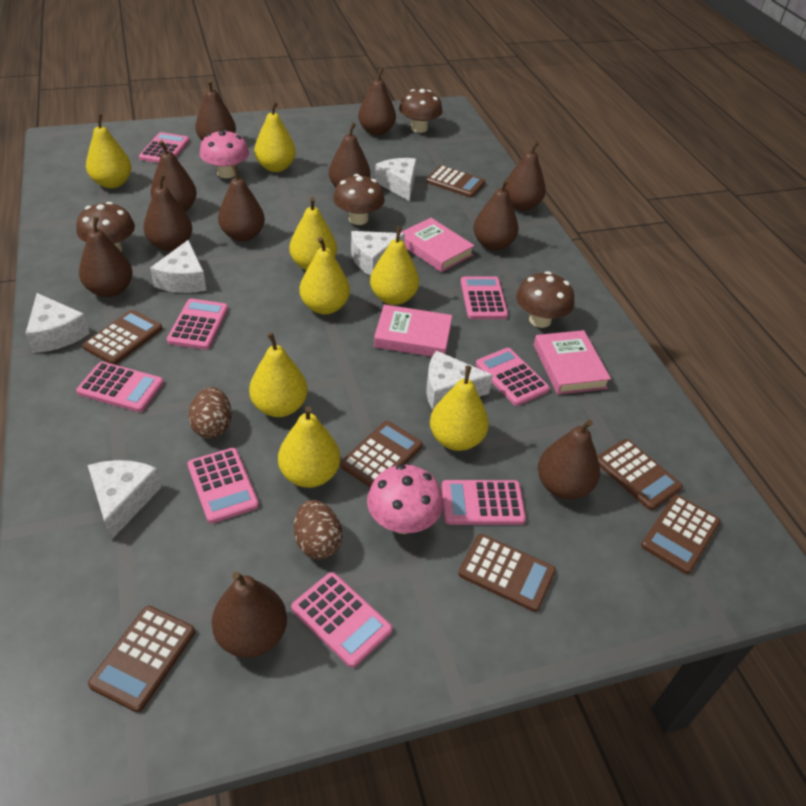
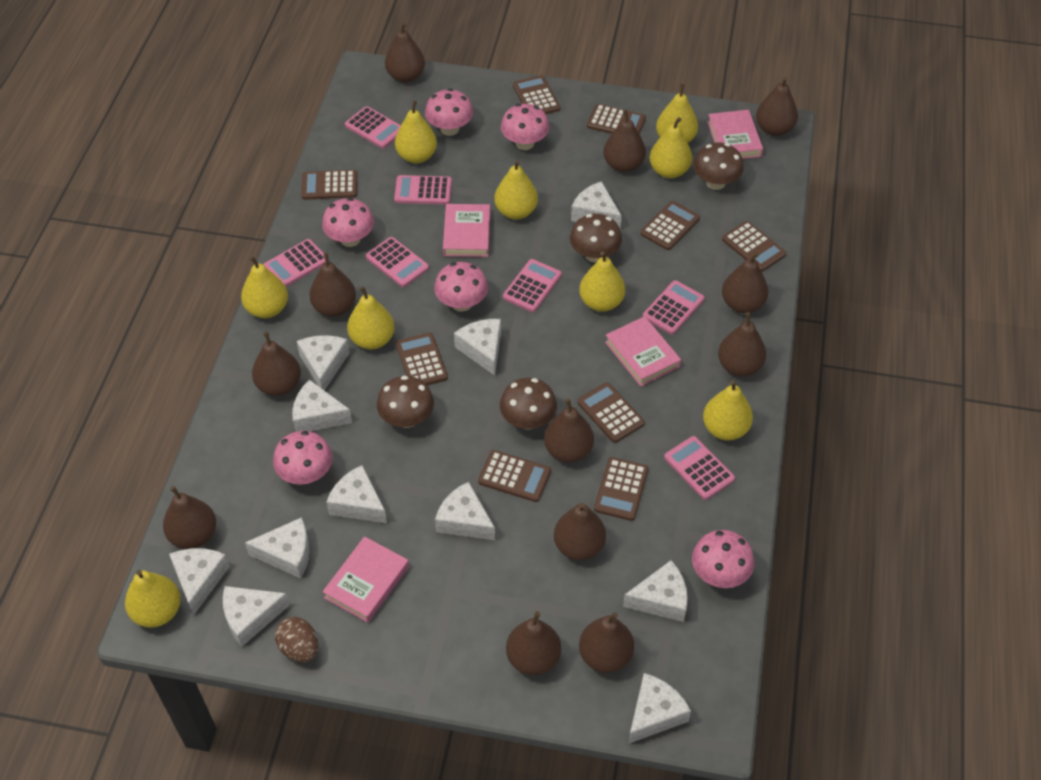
brown calculator: [83,310,163,365] [88,606,195,712] [340,421,423,488] [426,165,485,198] [458,534,556,612] [597,439,683,510] [641,495,721,574] = 7 -> [301,170,358,200] [396,332,448,385] [478,450,551,502] [513,75,560,114] [577,382,645,443] [587,104,646,134] [594,457,648,521] [641,201,700,250] [722,221,786,272] = 9
brown egg: [188,387,232,439] [294,500,343,559] = 2 -> [275,617,318,662] = 1
brown pear: [79,216,133,297] [143,174,192,251] [150,140,197,212] [195,80,236,141] [212,571,287,658] [218,165,265,242] [329,123,370,187] [358,68,396,136] [473,179,519,251] [505,141,546,211] [538,420,600,500] = 11 -> [163,486,216,549] [252,332,301,396] [309,253,356,317] [385,22,425,83] [506,611,561,675] [544,399,594,463] [554,502,606,560] [579,612,634,673] [603,109,646,173] [718,312,766,377] [722,252,768,313] [756,77,798,136] = 12
pink book: [374,304,452,357] [401,218,475,272] [534,330,611,395] = 3 -> [323,536,409,623] [443,204,490,257] [605,316,681,387] [707,110,763,159] = 4
pink calculator: [76,362,164,412] [139,132,189,163] [167,299,228,350] [187,448,259,523] [291,572,393,668] [442,480,526,525] [461,276,508,319] [476,348,550,406] = 8 -> [263,239,329,287] [345,106,401,148] [366,237,429,287] [394,175,452,205] [503,259,562,312] [643,280,705,335] [664,436,735,500] = 7
pink mushroom: [199,129,249,178] [367,464,443,534] = 2 -> [273,431,332,485] [322,198,374,247] [425,88,473,136] [434,262,488,312] [501,104,549,150] [692,530,754,588] = 6
white cheese: [25,293,90,353] [88,460,162,540] [150,240,206,293] [351,231,405,276] [375,158,416,201] [426,351,493,410] = 6 -> [169,548,230,615] [223,586,289,647] [245,517,310,579] [292,380,352,432] [297,335,349,391] [326,465,387,523] [435,482,495,540] [454,319,501,375] [571,181,622,229] [623,560,688,622] [628,673,691,744] = 11
yellow pear: [86,114,132,188] [249,333,308,417] [254,101,296,172] [278,406,340,488] [289,197,337,270] [300,237,350,314] [370,226,419,305] [430,366,489,451] = 8 -> [125,570,181,628] [241,256,288,318] [347,286,394,349] [395,100,437,163] [494,160,538,220] [579,251,625,312] [650,117,692,178] [656,84,698,143] [703,380,753,441] = 9

